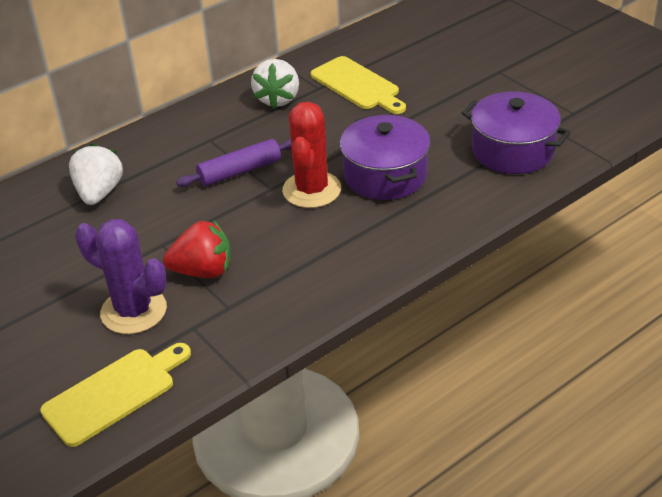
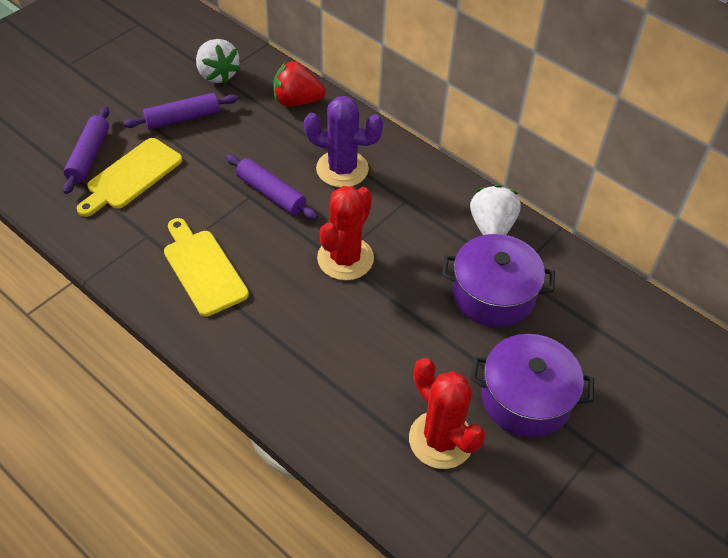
purple rolling pin: [176,139,291,187] = 1 -> [63,106,109,194] [123,93,238,130] [226,154,318,220] = 3
red cactus: [282,102,341,208] = 1 -> [317,186,374,280] [409,358,485,469] = 2

